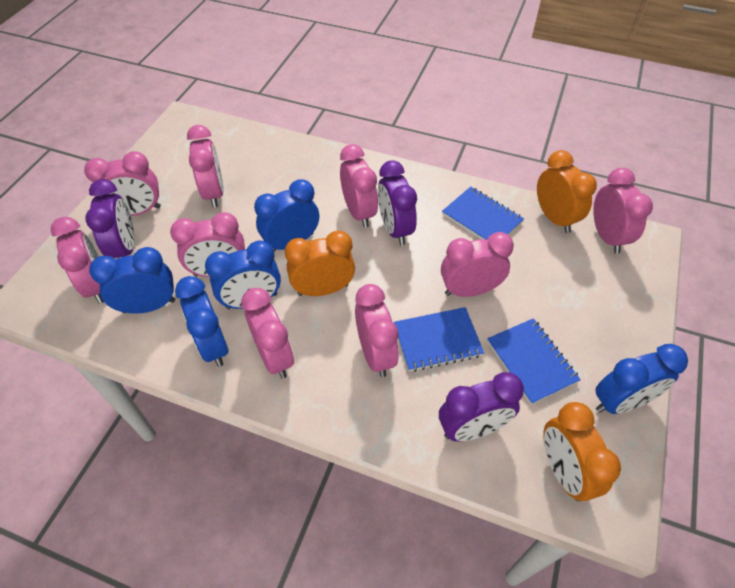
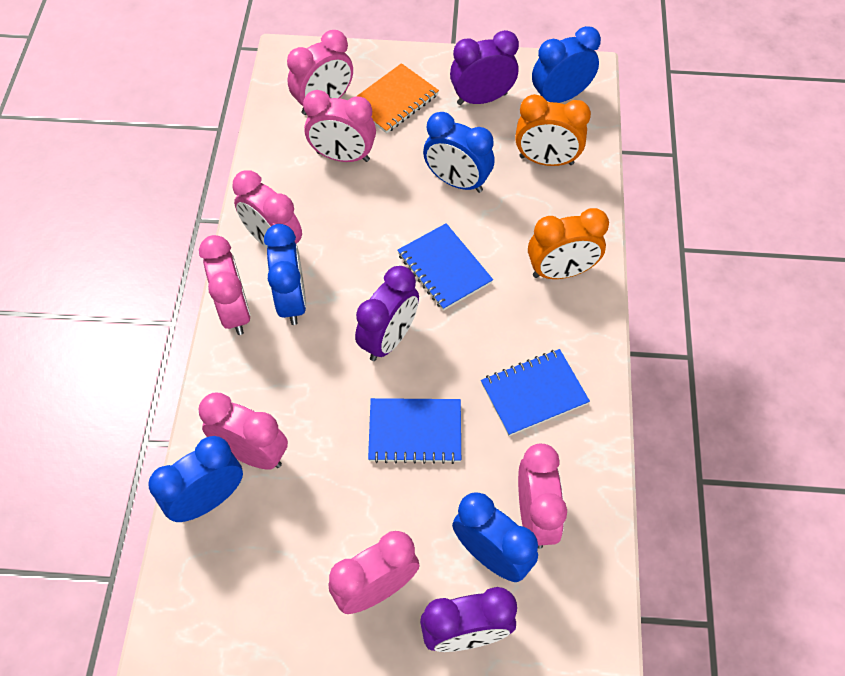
orange clock: [285,231,355,296] [537,150,597,233] [543,402,621,502] = 3 -> [515,94,591,166] [528,208,609,279] = 2
orange notebook: none = 0 -> [356,63,439,133] = 1
pink clock: [51,217,104,304] [84,151,161,216] [170,212,245,277] [187,125,224,208] [241,288,294,379] [340,144,378,228] [355,284,399,377] [441,232,514,297] [593,168,653,254] = 9 -> [199,235,251,335] [199,393,288,470] [233,170,302,248] [287,30,353,115] [303,90,376,162] [329,531,419,614] [518,444,567,549] = 7

